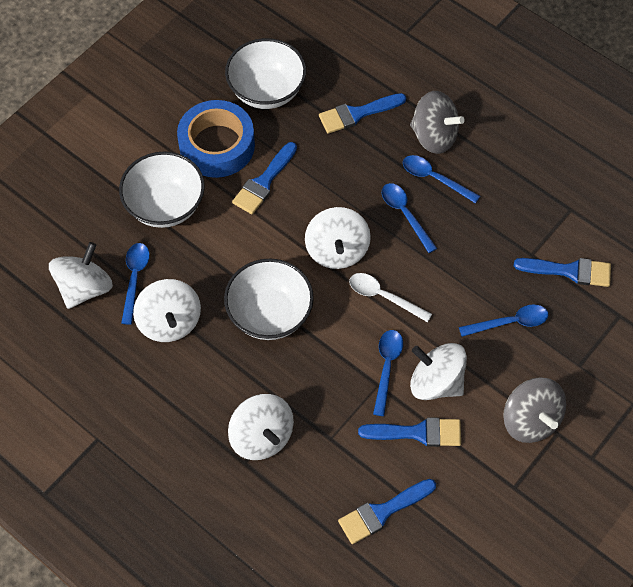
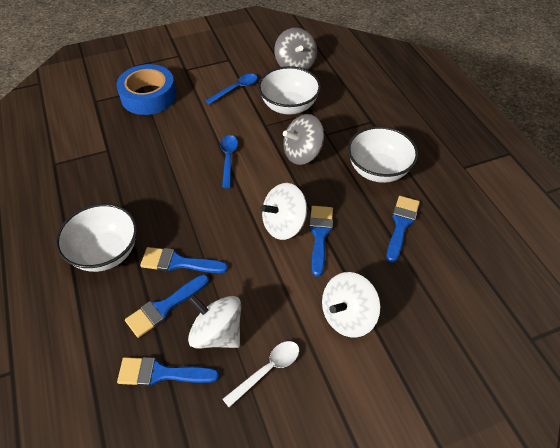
blue spoon: [121,243,150,325] [373,330,403,416] [382,183,437,253] [403,155,480,204] [459,304,548,337] = 5 -> [205,74,257,104] [220,135,238,188] = 2
white spinning top: [49,242,113,309] [133,279,201,342] [228,394,294,460] [305,207,371,269] [410,343,467,400] = 5 -> [188,294,241,349] [261,183,307,240] [322,272,381,337] = 3

